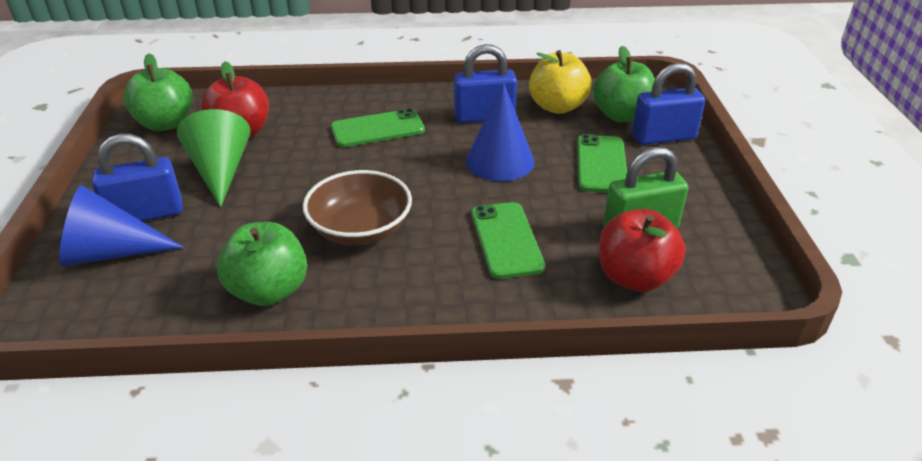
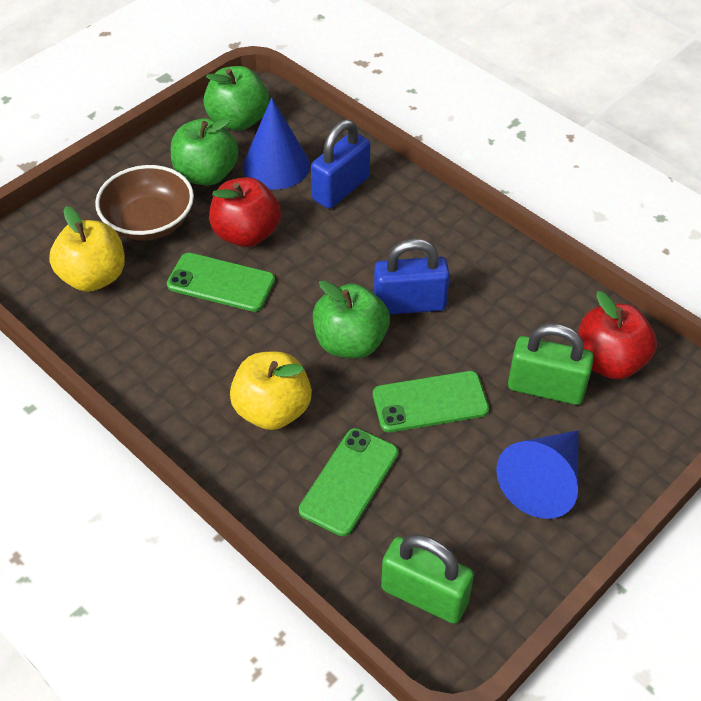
blue padlock: [92,134,183,221] [454,44,517,123] [632,63,705,145] = 3 -> [311,120,370,209] [374,239,450,314] = 2
green cone: [177,109,251,208] = 1 -> none = 0
green padlock: [603,147,688,228] = 1 -> [381,534,474,624] [508,324,594,405] = 2
yellow apple: [529,50,592,114] = 1 -> [49,206,125,292] [230,351,312,430] = 2

